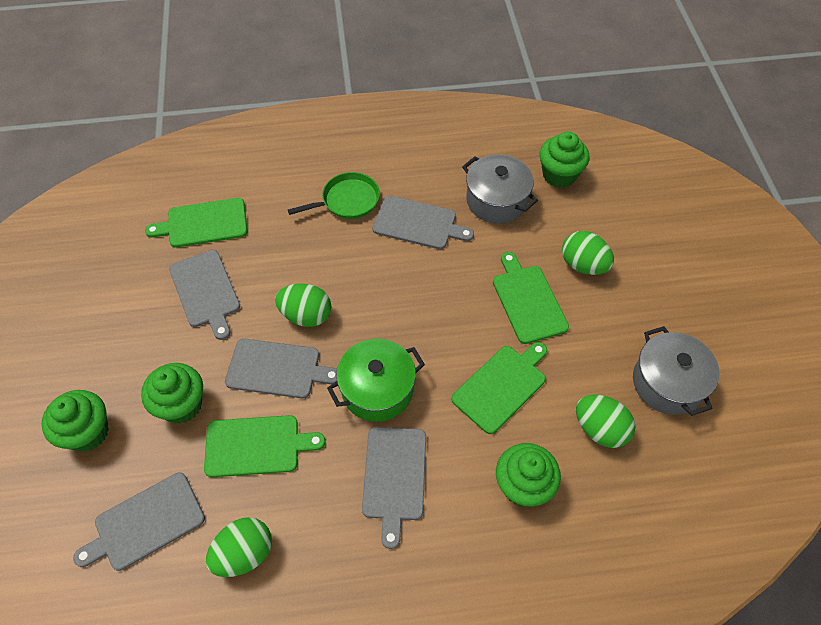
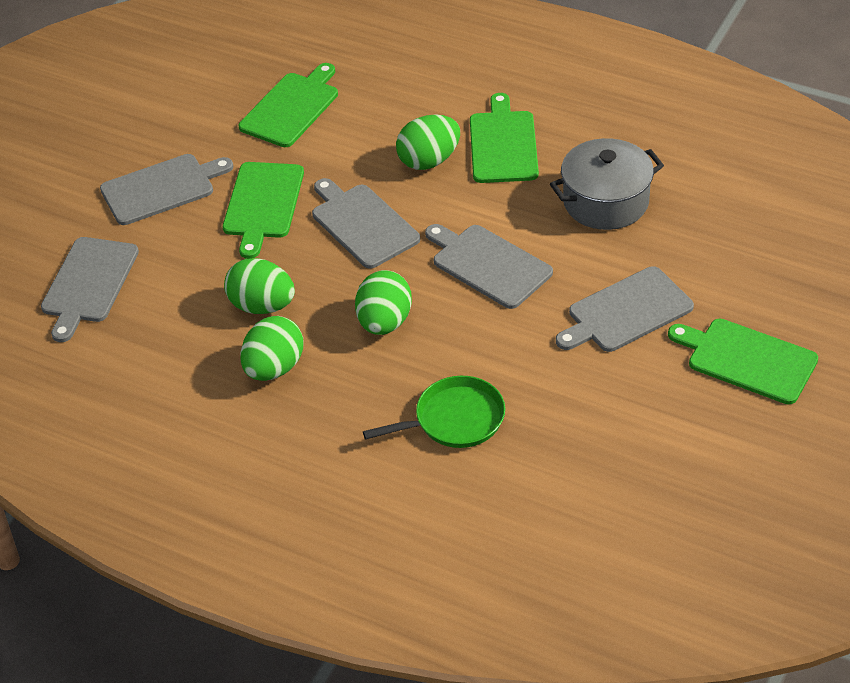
green cupcake: [41,390,109,452] [141,363,203,424] [496,443,561,507] [539,132,589,188] = 4 -> none = 0
green pot: [327,339,425,422] = 1 -> none = 0
grey pot: [462,154,538,224] [633,326,720,416] = 2 -> [550,138,664,230] = 1

